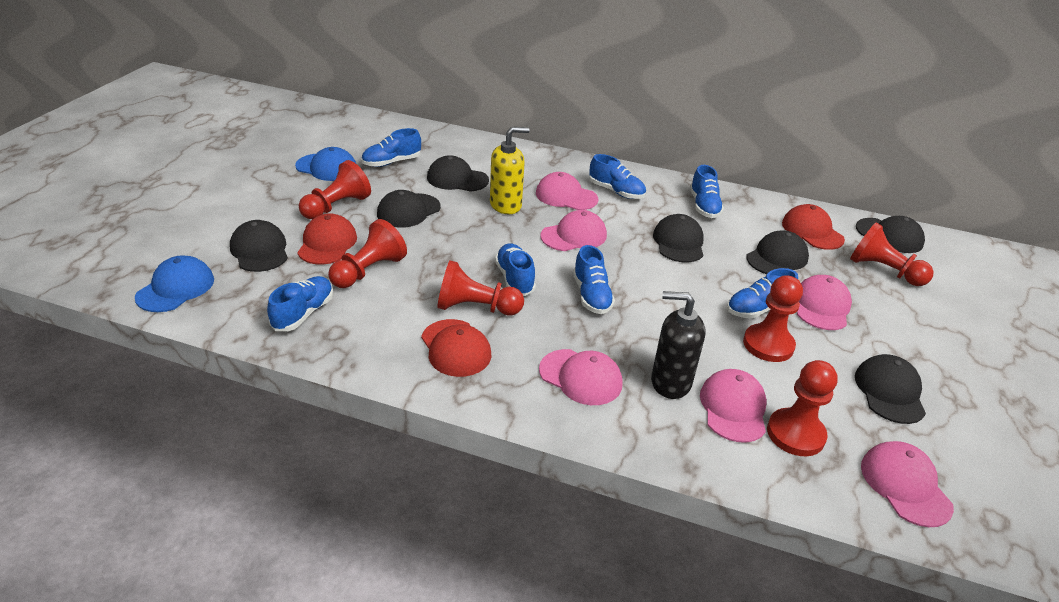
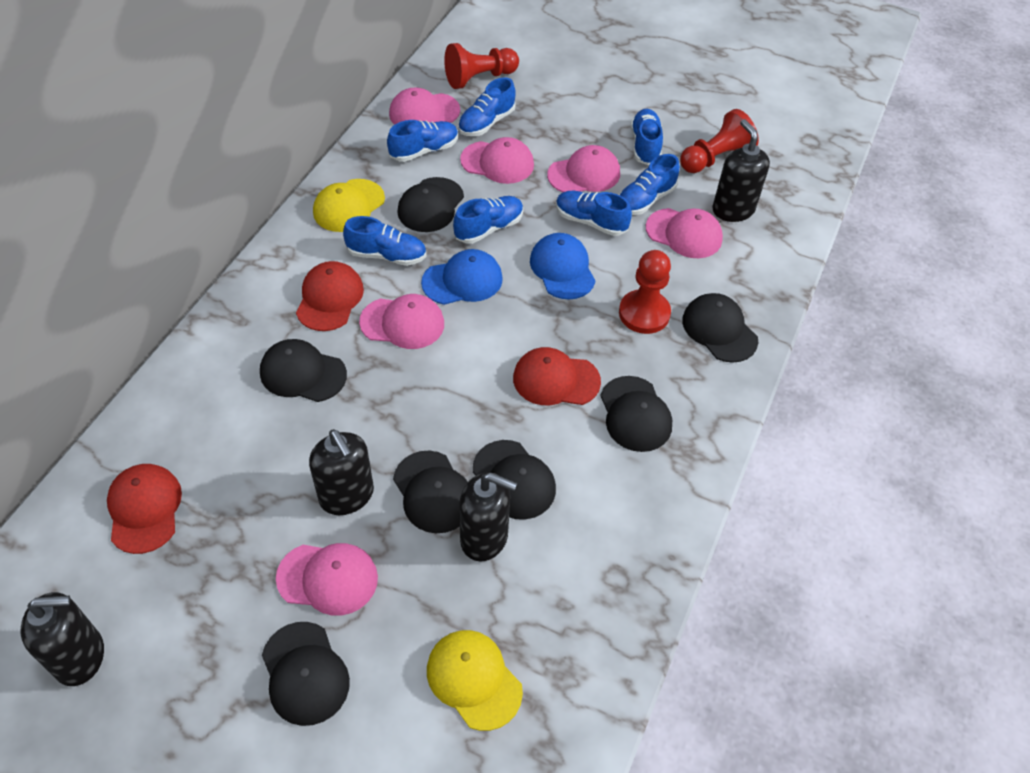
black soap dispenser: [651,291,706,399] = 1 -> [21,592,104,686] [309,429,374,515] [459,472,517,561] [713,119,770,222] = 4
red pawn: [299,160,371,219] [328,219,407,288] [437,260,524,315] [743,275,803,362] [767,360,838,456] [850,223,933,286] = 6 -> [444,43,519,89] [619,250,671,334] [680,109,759,173] = 3
yellow cap: none = 0 -> [313,179,385,232] [427,630,523,731] = 2
yellow soap dispenser: [490,127,530,214] = 1 -> none = 0

